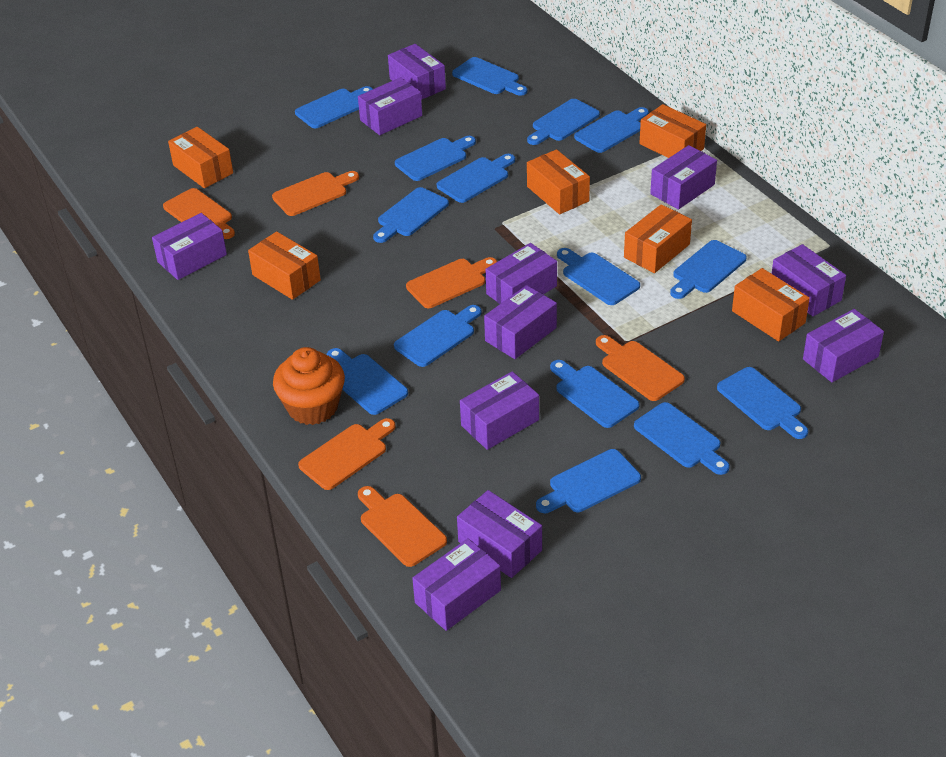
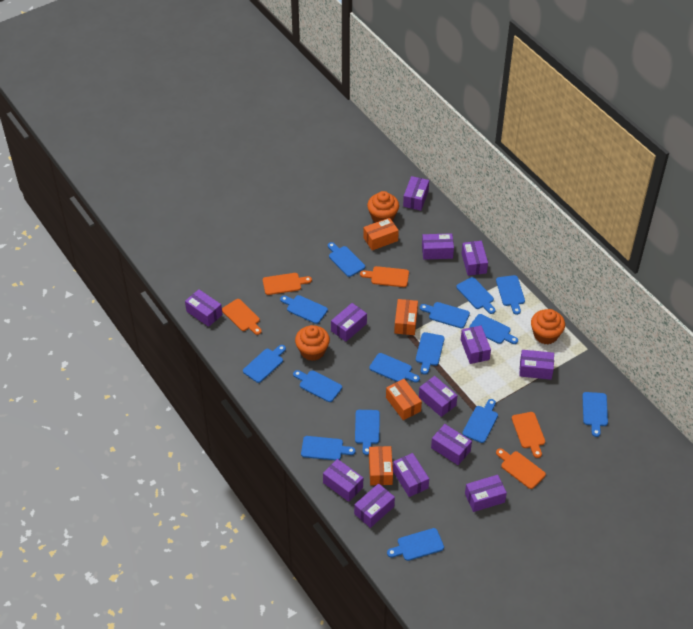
orange box: [168,127,233,188] [248,231,321,300] [527,149,590,214] [624,204,692,273] [639,104,706,158] [732,268,810,341] = 6 -> [363,218,399,250] [369,446,393,485] [386,379,422,420] [394,299,418,335] = 4
orange cupcake: [273,347,345,425] = 1 -> [295,325,330,361] [367,191,399,223] [531,309,565,344] = 3
orange cutting board: [163,188,235,239] [272,171,359,216] [298,418,396,490] [358,486,447,567] [406,257,497,308] [596,335,685,401] = 6 -> [222,299,262,335] [263,273,312,295] [360,266,409,287] [496,448,546,489] [512,412,545,458] = 5
purple box: [152,213,227,280] [358,77,422,135] [388,44,446,100] [412,538,501,631] [457,490,542,578] [460,371,539,450] [484,285,557,359] [485,243,557,304] [650,145,717,210] [771,244,846,316] [803,309,884,382] = 11 -> [185,289,223,327] [323,459,363,502] [331,303,367,342] [354,483,395,528] [393,453,429,497] [403,176,429,211] [419,376,458,417] [422,233,454,260] [431,424,472,465] [461,326,491,364] [462,241,488,276] [465,475,507,512] [519,350,554,380] = 13

